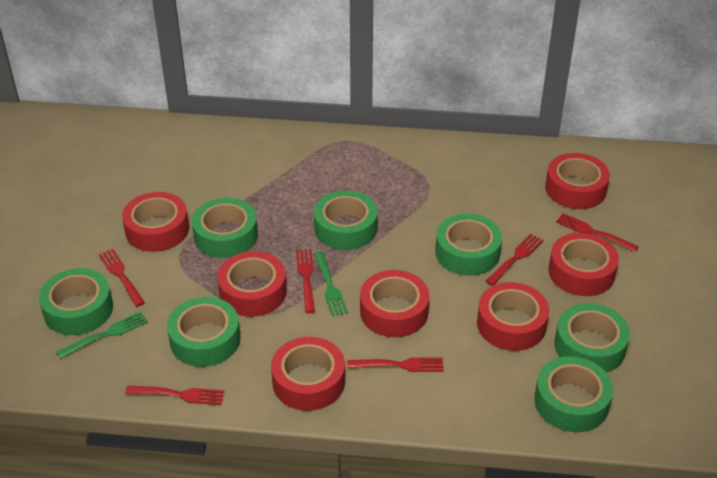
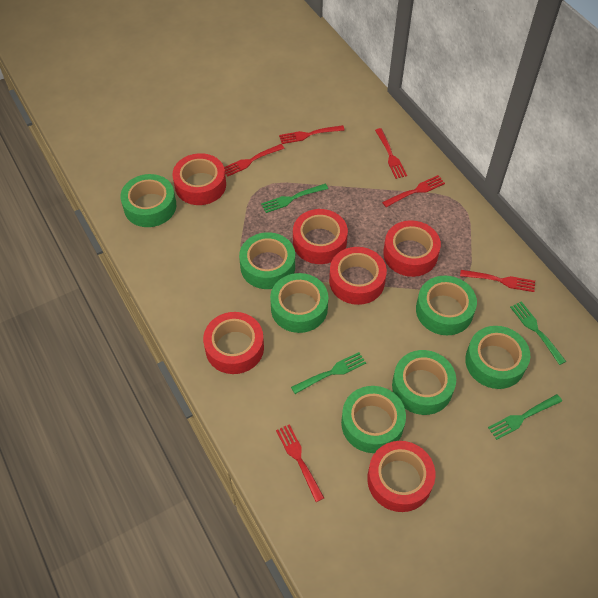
green fork: [56,311,148,359] [314,251,348,316] = 2 -> [261,184,328,213] [291,352,366,394] [488,394,562,440] [510,301,566,365] = 4
red tape: [122,192,189,252] [217,251,287,317] [271,337,345,411] [360,270,430,337] [477,282,549,351] [545,153,610,209] [548,233,619,296] = 7 -> [172,153,226,205] [203,312,264,374] [293,209,348,264] [329,247,387,305] [367,441,436,512] [383,220,441,277] = 6

